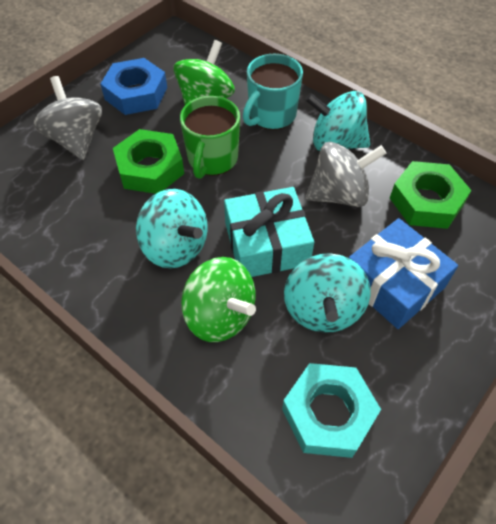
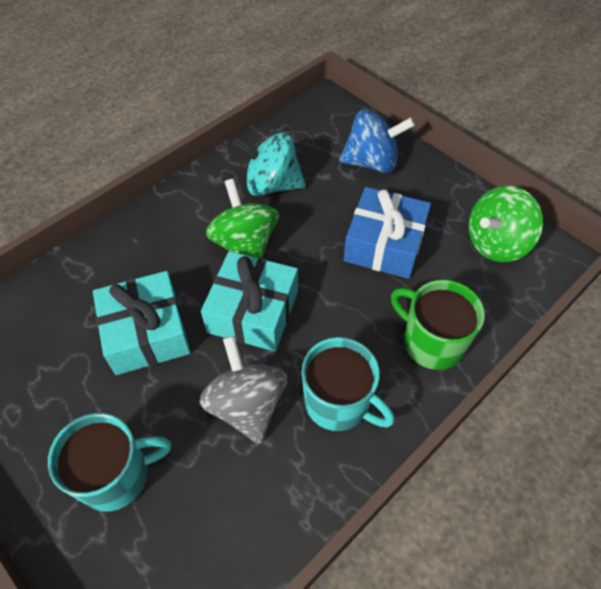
blue nut: [101,58,167,115] = 1 -> none = 0
blue spinning top: none = 0 -> [339,110,415,173] = 1
green nut: [113,129,184,194] [390,161,472,229] = 2 -> none = 0
grey spinning top: [34,76,102,160] [305,142,386,207] = 2 -> [199,336,288,444] = 1
turquoise gift: [224,187,314,277] = 1 -> [93,271,190,375] [201,251,298,352] = 2
turquoise mug: [243,54,303,130] = 1 -> [48,413,172,512] [301,337,395,431] = 2
turquoise nut: [282,363,381,458] = 1 -> none = 0
turquoise spinning top: [136,189,208,268] [284,253,370,333] [305,91,370,151] = 3 -> [232,132,306,196] = 1

